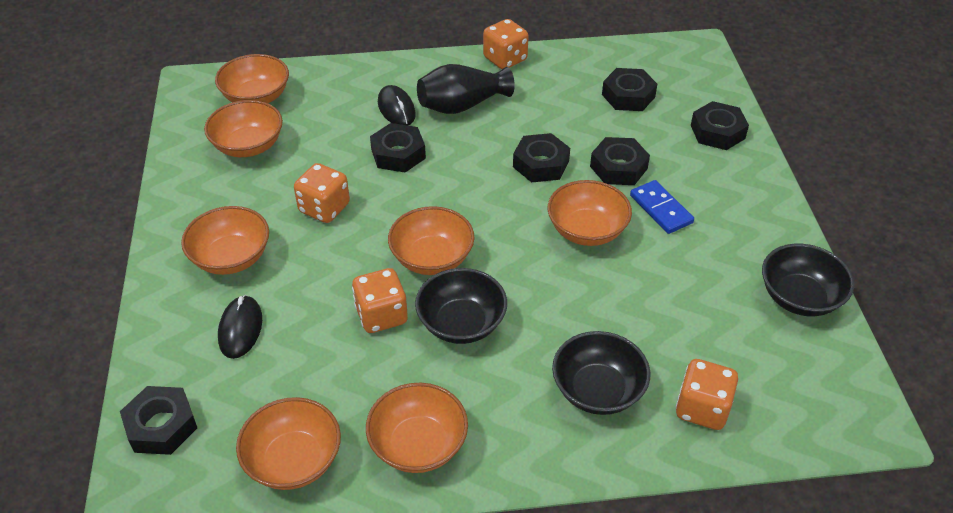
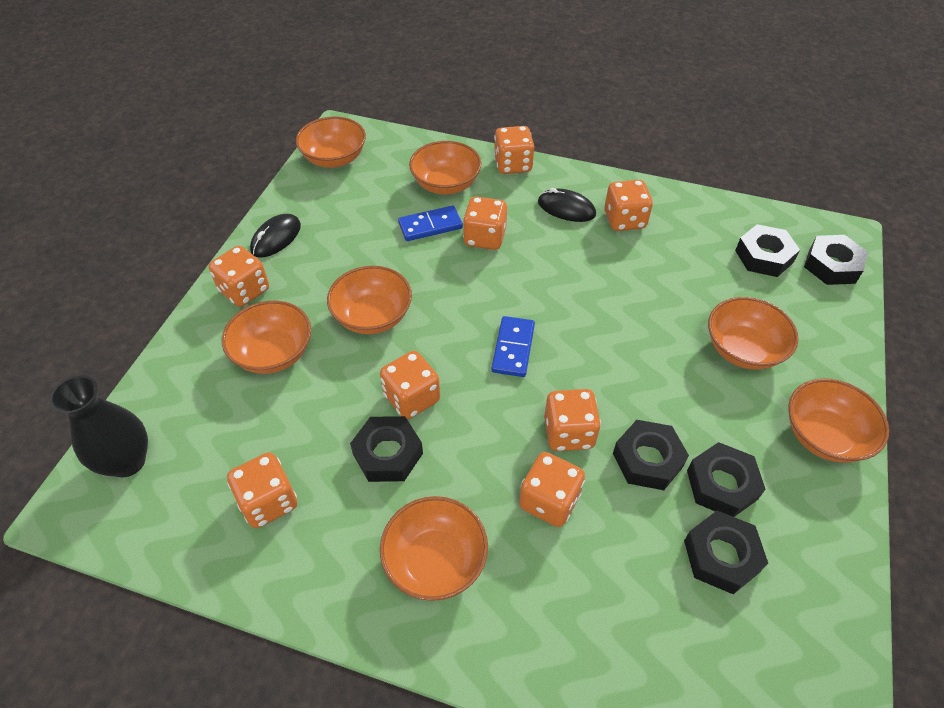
black bowl: [415,268,507,344] [552,331,650,415] [762,244,854,316] = 3 -> none = 0
blue domino: [630,180,694,234] = 1 -> [398,206,463,241] [491,316,535,377] = 2
orange dice: [294,163,350,223] [352,268,408,333] [483,19,529,69] [676,359,738,430] = 4 -> [209,246,269,307] [227,452,297,528] [380,351,440,419] [463,196,507,250] [494,126,534,174] [519,452,585,527] [544,389,601,451] [605,180,653,231] = 8

